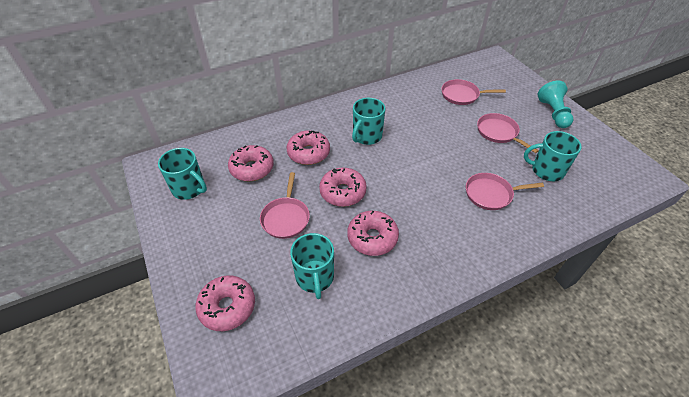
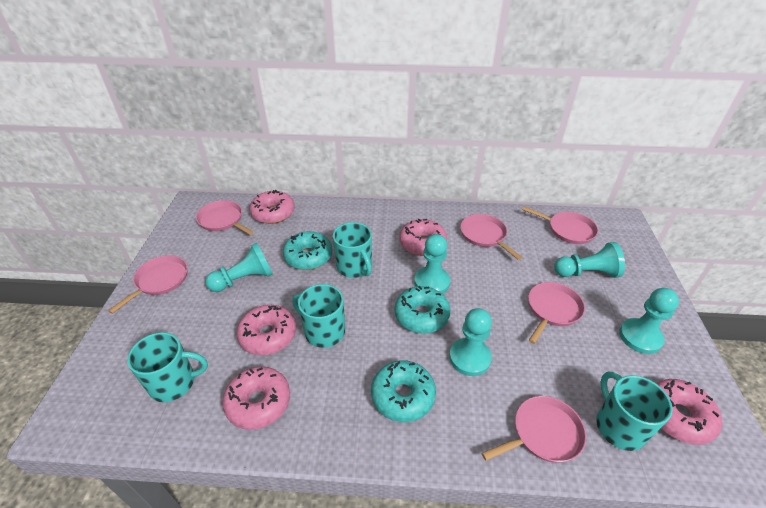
pink pan: [260,172,310,239] [441,79,506,105] [466,173,544,210] [477,113,539,153] = 4 -> [108,255,188,314] [196,200,254,235] [460,214,522,260] [482,396,586,463] [522,207,598,244] [528,282,585,344] = 6
turquoise donut: none = 0 -> [283,231,332,270] [371,360,436,422] [395,286,450,334] = 3
turquoise pawn: [537,81,573,128] = 1 -> [205,243,273,292] [414,234,450,294] [449,308,492,376] [554,242,625,278] [619,288,679,354] = 5

